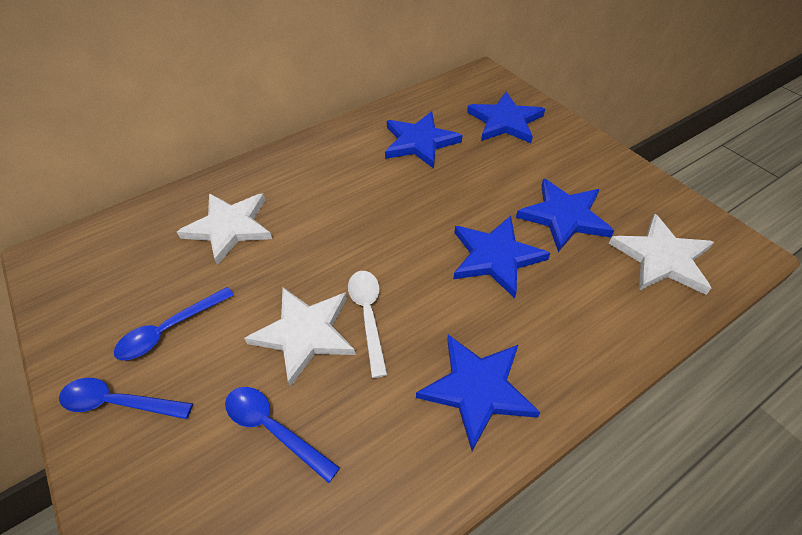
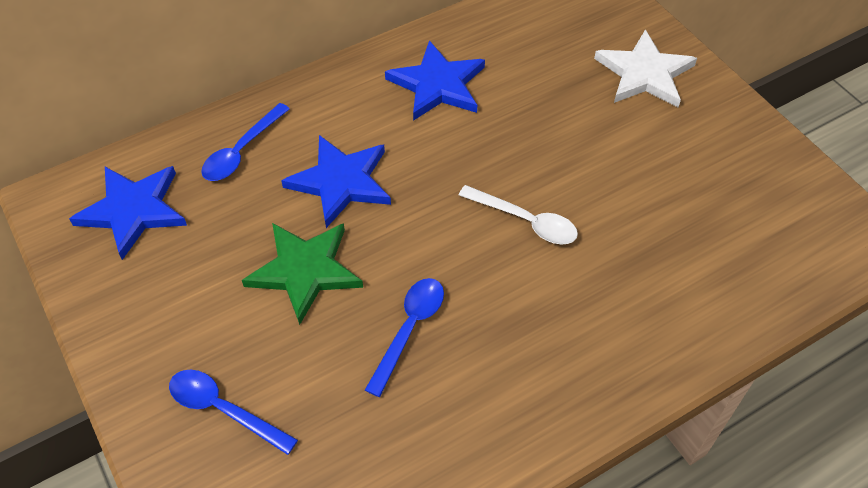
blue star: [385,111,462,169] [416,335,541,451] [453,216,550,298] [467,92,545,143] [516,179,614,252] = 5 -> [69,166,187,260] [281,135,391,228] [385,40,485,121] = 3
green star: none = 0 -> [242,223,363,325] = 1
white star: [177,193,272,265] [244,287,356,387] [609,214,714,295] = 3 -> [594,30,697,107] = 1

